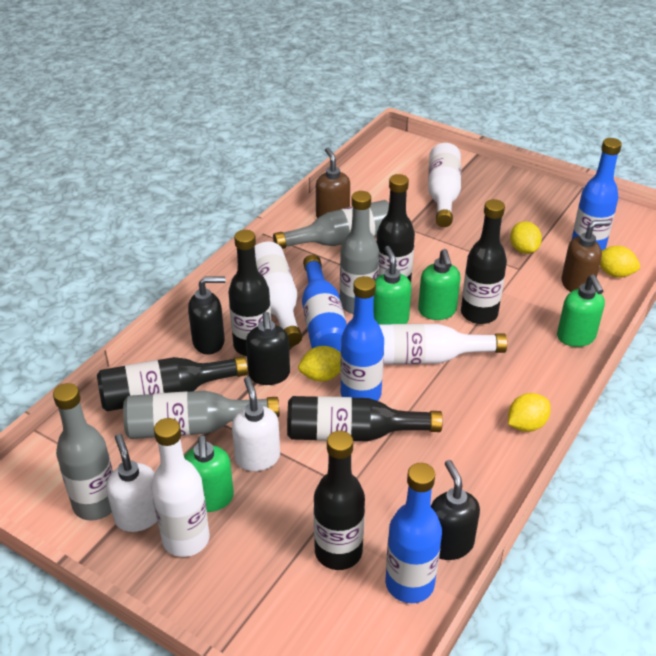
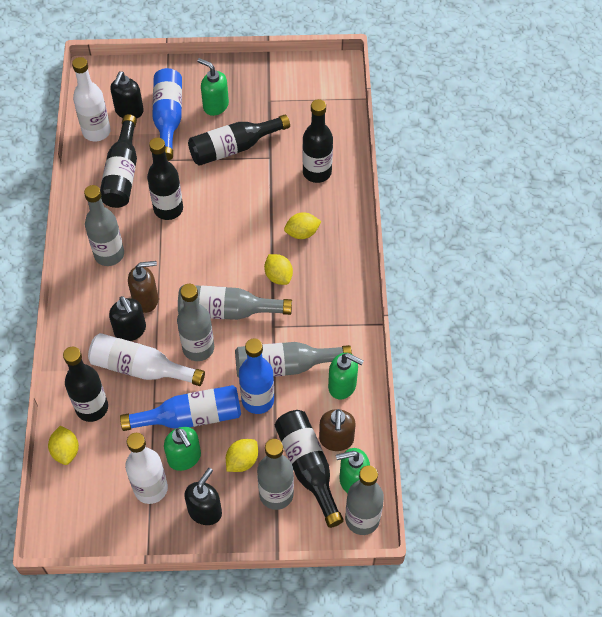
blue bottle: [302,255,347,353] [340,276,384,401] [385,463,442,603] [572,138,622,250] = 4 -> [120,385,241,431] [152,68,182,161] [239,338,274,414] = 3
grey bottle: [53,383,113,521] [123,391,279,439] [273,200,389,249] [340,191,379,314] = 4 -> [84,185,124,266] [177,284,214,361] [178,285,292,320] [235,342,352,378] [257,439,294,510] [345,465,384,535] = 6
white bottle: [151,418,210,557] [255,242,302,346] [379,324,507,365] [428,143,461,227] = 4 -> [72,57,111,141] [88,333,205,386] [125,433,168,504] = 3
white soap dispenser: [106,434,157,532] [232,377,280,471] = 2 -> none = 0

